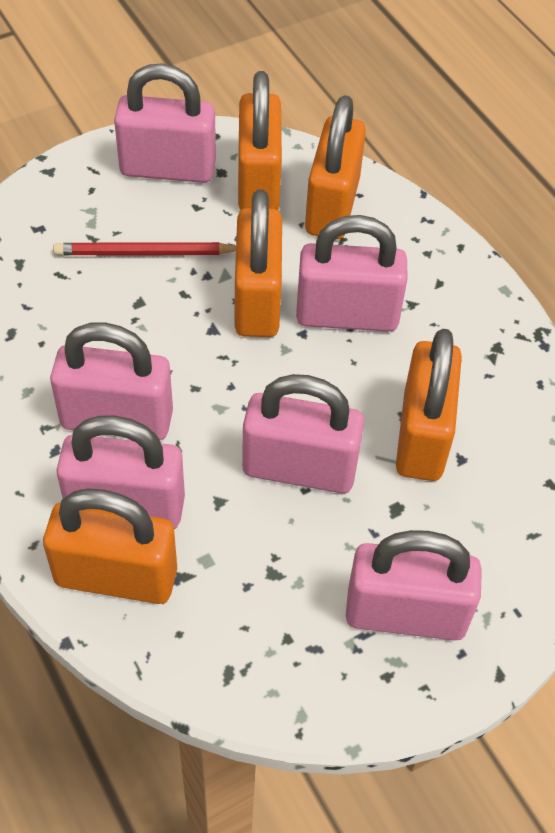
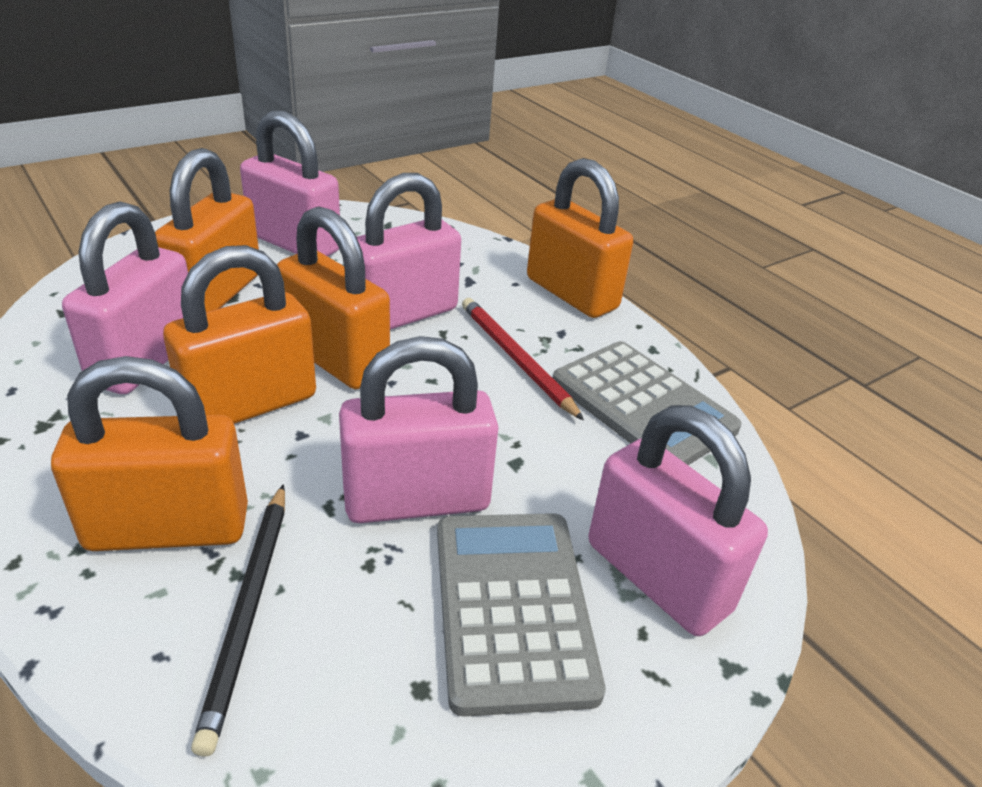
black pencil: none = 0 -> [191,484,285,757] = 1
grey calculator: none = 0 -> [437,513,605,717] [553,341,741,465] = 2
pink padlock: [50,322,173,440] [57,416,185,529] [114,63,216,183] [242,374,364,493] [296,215,407,332] [346,530,482,641] = 6 -> [62,201,188,394] [240,110,340,257] [339,336,498,523] [357,173,461,330] [588,405,768,636] = 5

